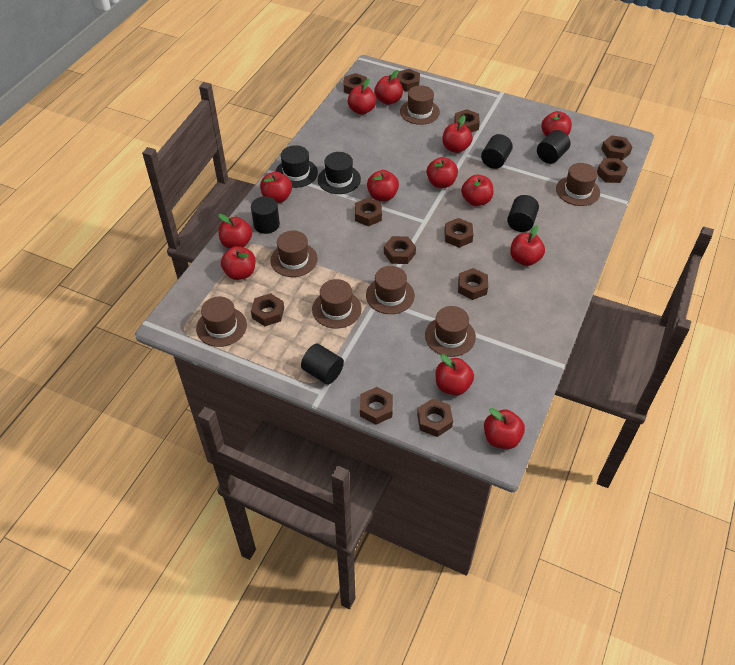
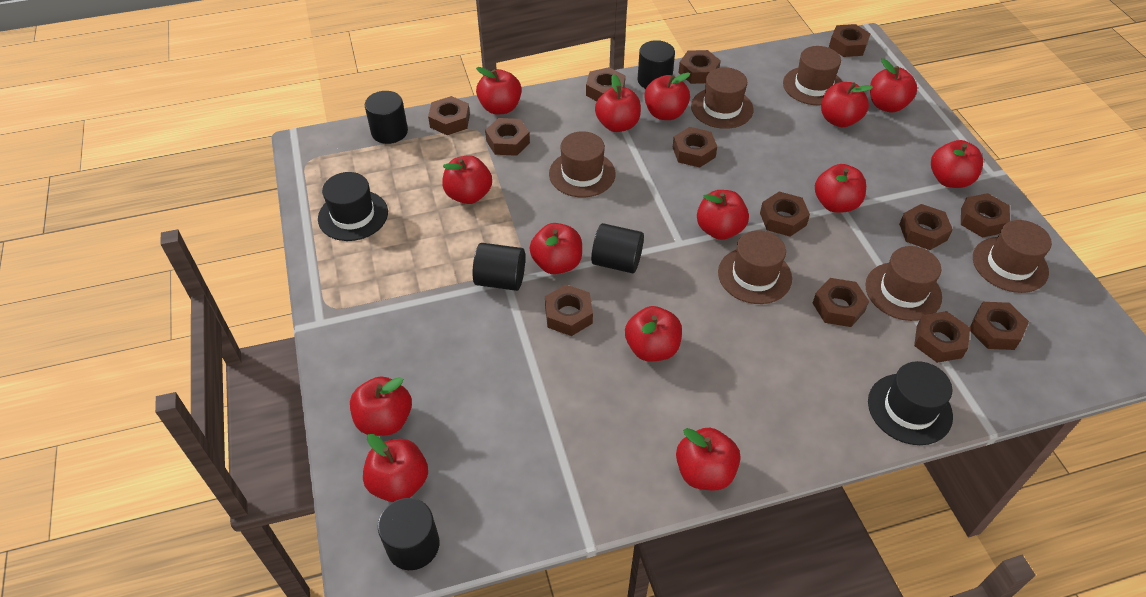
brown hat: [196,297,247,347] [270,231,318,277] [312,279,362,329] [366,266,415,314] [400,85,440,125] [425,306,476,357] [556,163,600,206] = 7 -> [549,131,616,198] [691,67,754,129] [718,230,792,304] [783,46,842,105] [865,246,942,321] [973,220,1052,293] = 6
brown nut: [251,293,284,326] [344,73,367,94] [355,198,382,226] [360,387,393,425] [384,236,416,264] [396,69,420,92] [417,398,453,437] [444,218,474,248] [454,109,480,133] [458,268,488,300] [597,158,628,183] [601,135,633,161] = 12 -> [428,96,470,135] [485,118,530,156] [545,285,593,336] [586,67,625,101] [672,127,718,168] [678,50,721,84] [760,192,810,237] [813,278,869,327] [829,24,870,57] [899,204,953,250] [914,311,970,363] [961,193,1010,238] [970,302,1029,350] = 13
red apple: [219,214,252,249] [221,246,256,280] [260,172,292,203] [348,79,377,115] [367,170,399,201] [374,70,403,105] [426,157,458,188] [435,354,474,395] [442,115,473,153] [461,175,493,206] [484,408,525,449] [510,225,545,266] [541,111,572,137] = 13 -> [350,376,412,436] [363,434,428,502] [442,155,492,204] [476,67,522,115] [530,223,582,274] [595,74,641,132] [625,306,682,361] [644,72,690,120] [676,428,741,490] [697,190,749,240] [815,164,866,213] [821,82,873,127] [870,58,917,112] [931,140,983,188] = 14

